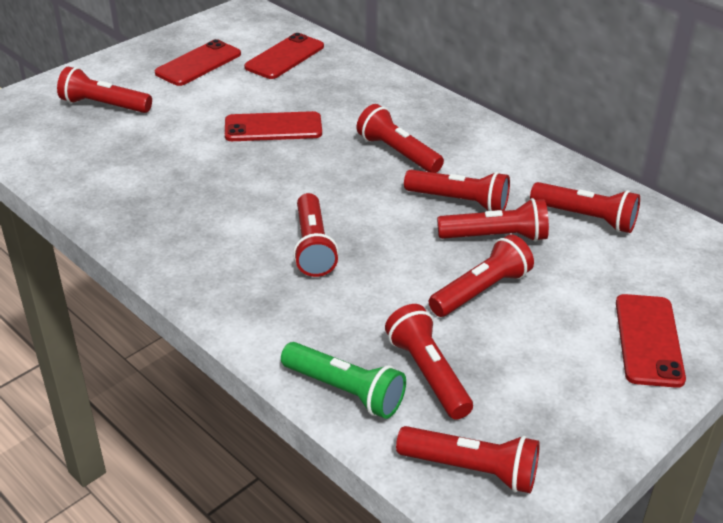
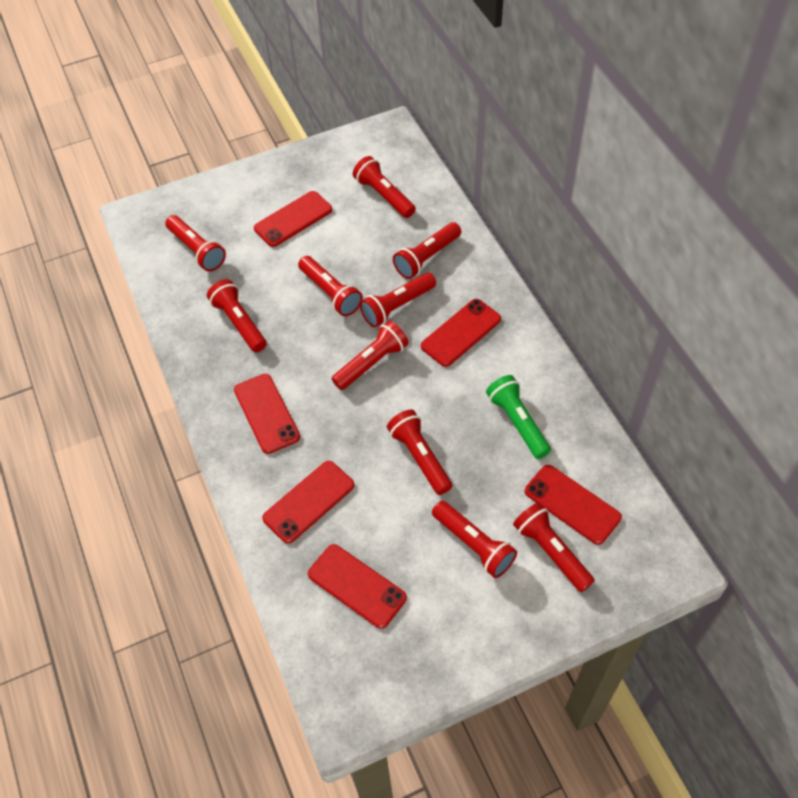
red flashlight: [57,67,152,113] [293,193,339,277] [357,104,444,173] [385,304,473,420] [396,426,540,493] [404,170,510,211] [429,234,534,317] [437,198,549,242] [530,182,640,233] = 9 -> [165,215,226,271] [207,279,267,352] [298,256,363,316] [332,321,409,390] [353,156,416,218] [360,273,436,327] [387,410,452,495] [393,222,461,279] [432,501,517,578] [513,503,595,592] = 10
red phone: [155,39,241,86] [225,111,322,141] [244,33,324,79] [616,294,686,388] = 4 -> [234,374,300,454] [254,191,332,247] [262,461,355,544] [308,544,407,629] [421,299,501,367] [525,465,622,545] = 6

